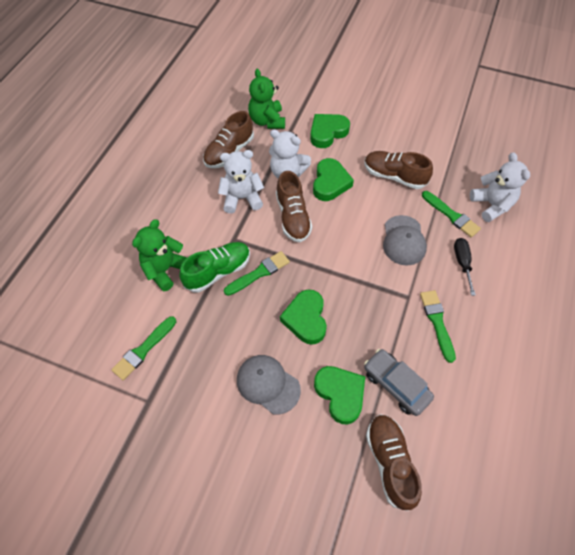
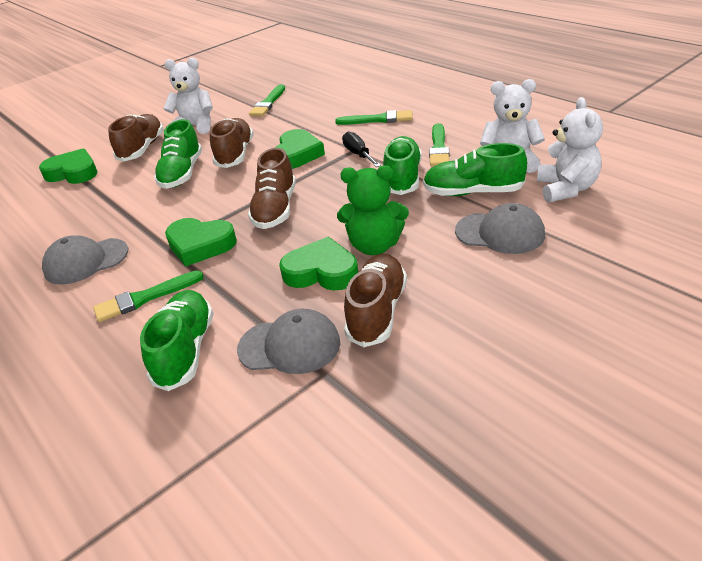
green shoe: [179,242,250,292] = 1 -> [140,290,214,391] [154,119,202,189] [383,136,422,195] [423,143,527,196] = 4
green teddy bear: [132,219,187,291] [248,69,285,129] = 2 -> [337,165,409,255] = 1
grey cap: [237,355,301,415] [383,215,427,266] = 2 -> [42,235,128,285] [237,309,340,374] [455,203,545,254] = 3
grey car: [364,349,434,416] = 1 -> none = 0

